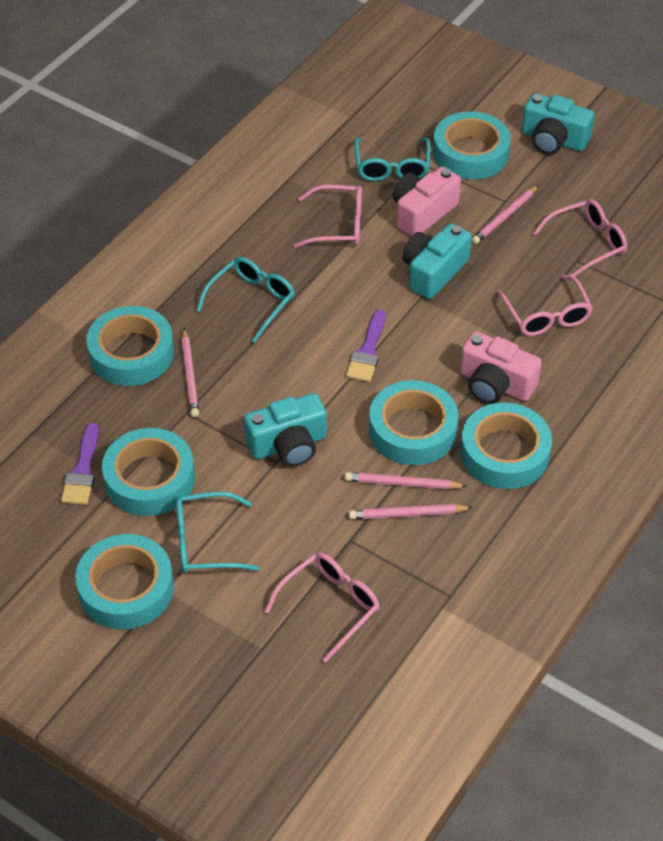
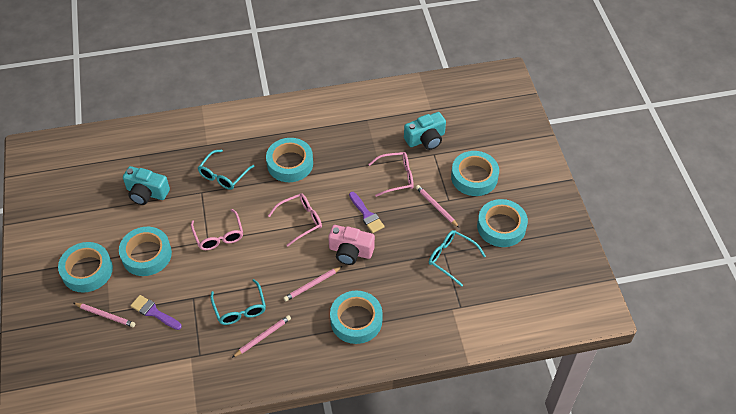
pink camera: [393,167,461,236] [460,331,542,404] = 2 -> [328,225,375,265] = 1
pink glasses: [264,553,380,663] [293,185,362,248] [496,275,593,336] [533,199,627,277] = 4 -> [191,209,243,250] [268,193,322,246] [368,152,414,197] = 3
turquoise camera: [244,393,327,467] [402,223,472,299] [522,93,595,155] = 3 -> [123,166,170,205] [404,112,446,150] = 2

